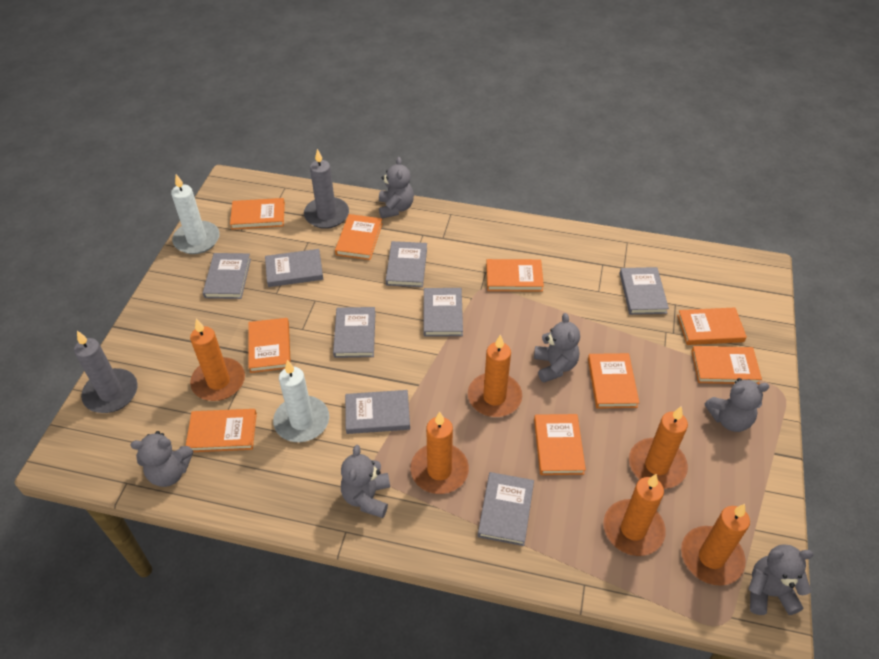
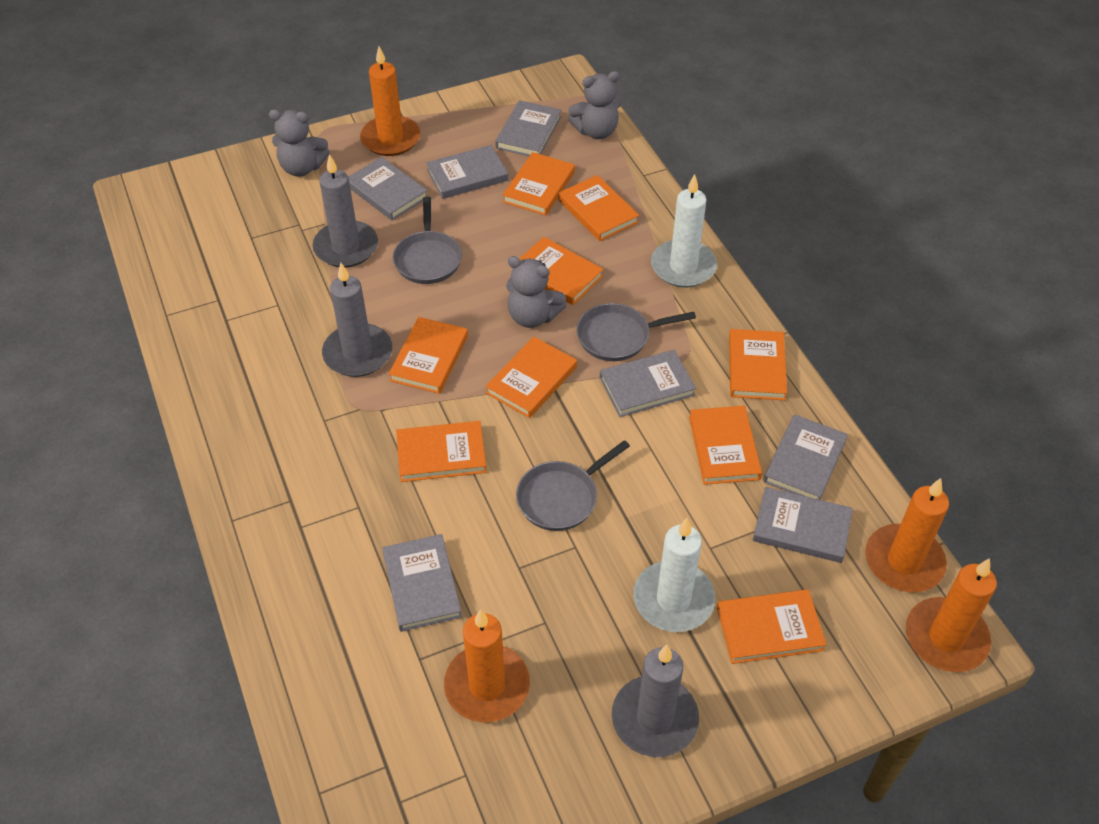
grey book: [203,253,251,299] [265,249,323,287] [333,307,376,358] [345,390,410,434] [386,241,427,287] [423,288,463,337] [478,472,534,546] [620,267,669,315] = 8 -> [348,157,427,220] [382,534,462,632] [426,145,508,199] [495,100,561,156] [600,350,696,417] [753,487,853,563] [764,414,848,500] = 7
grey candle: [74,331,138,413] [304,149,349,229] = 2 -> [312,154,378,267] [322,263,392,377] [612,645,699,757] = 3
grey pan: none = 0 -> [393,196,462,284] [516,440,630,531] [576,303,696,361] = 3
grey teddy bear: [130,431,193,487] [341,445,390,518] [379,157,414,218] [534,313,580,383] [705,378,770,432] [748,544,813,615] = 6 -> [269,109,330,177] [506,256,567,328] [568,71,621,139] = 3
orange candle: [190,319,245,401] [410,412,469,494] [468,334,522,417] [603,474,666,556] [629,406,688,489] [681,504,750,586] = 6 -> [360,46,420,156] [444,609,530,723] [865,478,949,592] [906,558,997,672] = 4

